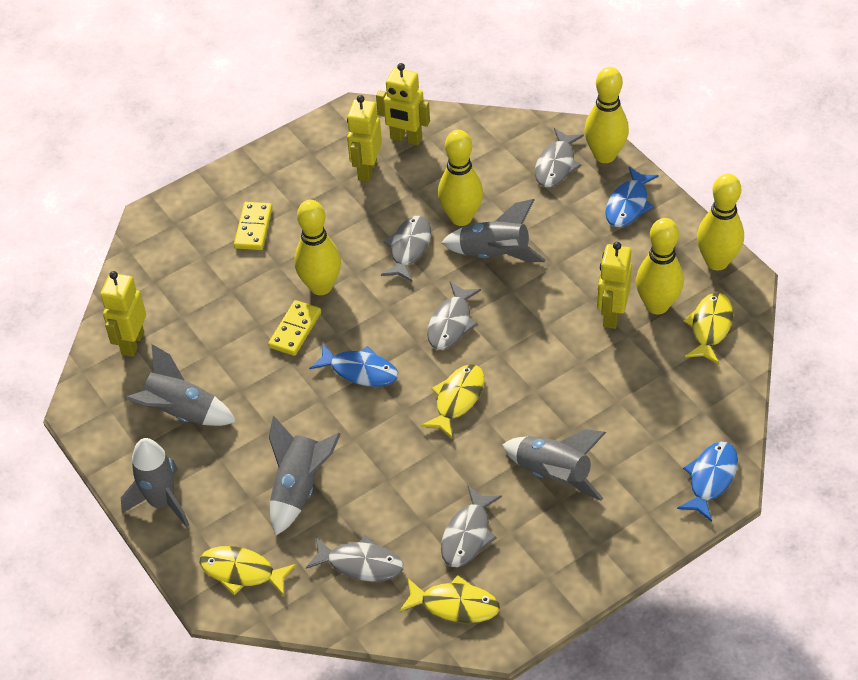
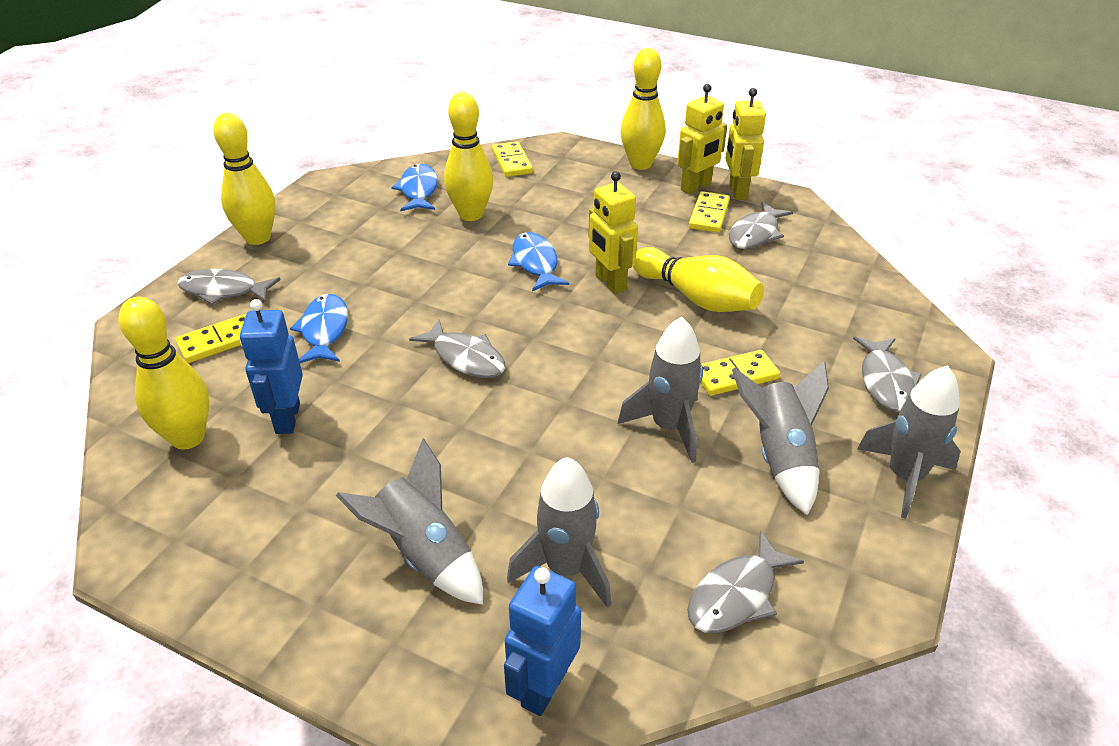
blue robot: none = 0 -> [240,299,303,434] [504,566,581,716] = 2
yellow domino: [234,202,273,250] [268,300,321,356] = 2 -> [176,314,246,363] [492,141,533,177] [689,191,730,233] [700,350,780,396] = 4
yellow fish: [200,546,297,596] [400,575,500,623] [421,364,484,438] [683,293,733,364] = 4 -> none = 0
yellow robot: [100,271,146,357] [347,95,382,182] [376,63,430,145] [597,242,632,329] = 4 -> [588,171,638,294] [678,84,727,194] [725,88,766,200] = 3

